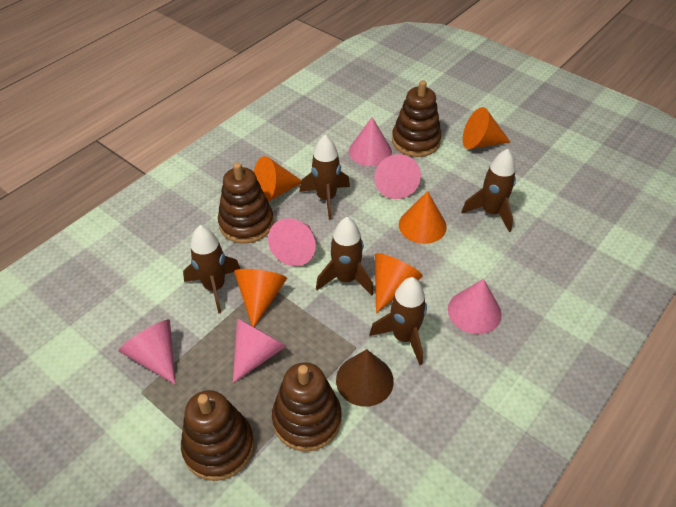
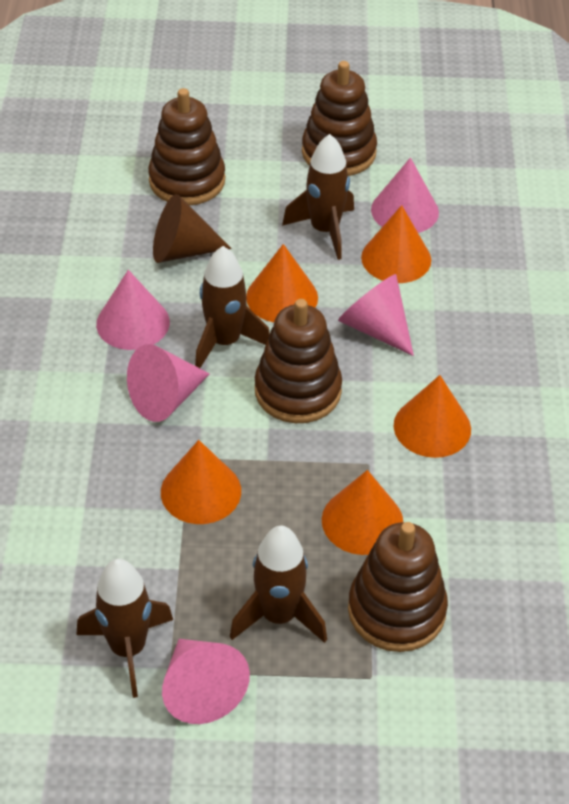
brown rocket: [183,225,240,314] [300,135,350,220] [316,217,374,295] [369,277,427,365] [461,149,516,232] = 5 -> [76,559,173,698] [195,246,270,368] [230,525,327,643] [282,134,354,260] = 4
pink cone: [118,320,175,384] [233,318,286,383] [268,218,316,266] [349,117,392,166] [375,154,421,199] [448,279,502,334] = 6 -> [96,270,170,350] [127,344,210,422] [162,639,250,724] [338,274,414,356] [371,158,439,233] = 5

